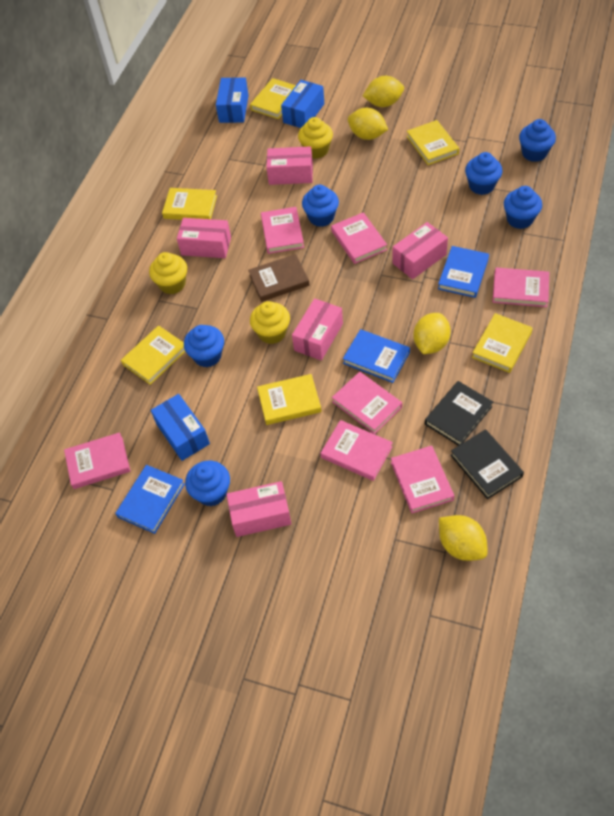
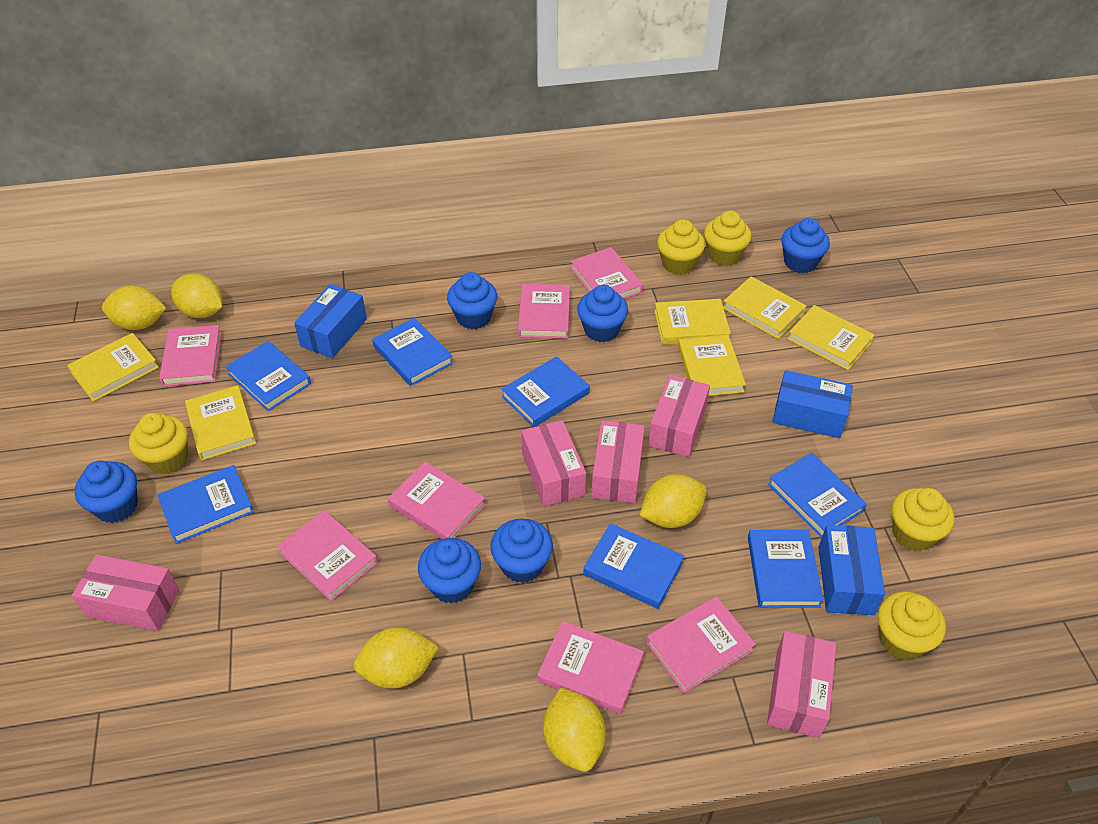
black book: [424,381,493,446] [450,429,524,499] = 2 -> none = 0
blue book: [115,465,185,534] [343,329,410,383] [438,246,489,298] = 3 -> [158,465,254,544] [225,341,311,411] [372,318,453,386] [501,356,590,427] [583,523,684,609] [748,530,824,608] [768,453,867,538] = 7
brown book: [248,254,310,302] = 1 -> none = 0
yellow cupcake: [149,252,187,294] [250,301,290,344] [298,117,333,159] = 3 -> [129,413,188,474] [657,219,705,275] [704,211,752,266] [878,592,946,660] [892,488,954,551] = 5
yellow lemon: [348,108,388,140] [363,76,404,107] [413,313,451,354] [439,515,488,561] = 4 -> [102,286,166,330] [171,273,222,318] [354,627,439,689] [543,688,606,772] [640,474,706,528] = 5

